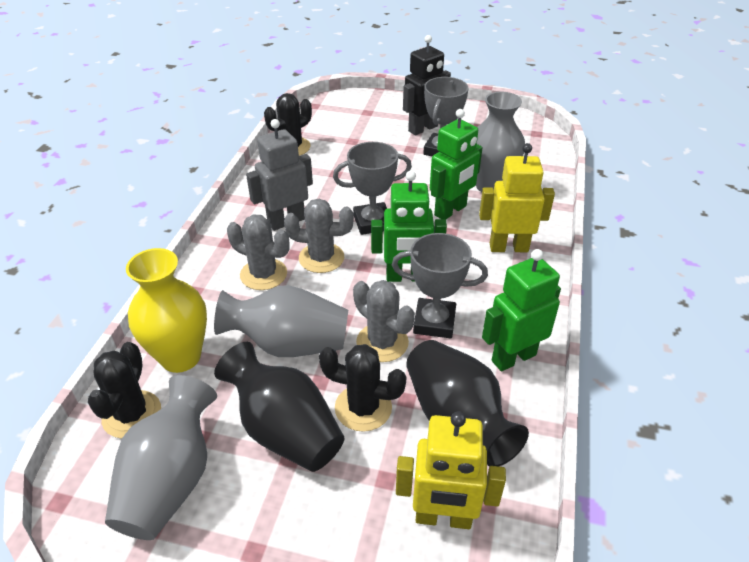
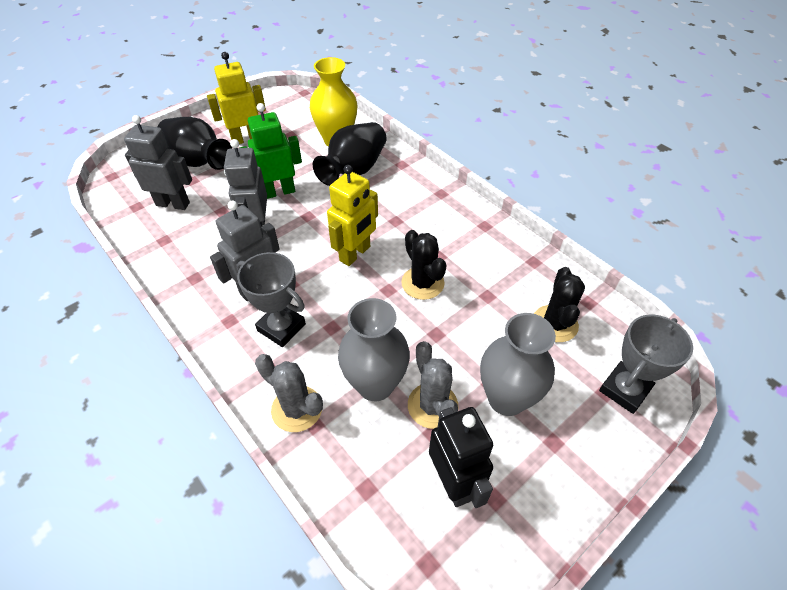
black cactus: [88,342,161,439] [264,93,312,156] [319,344,407,432] = 3 -> [401,230,447,300] [534,267,585,342] = 2
green robot: [371,171,447,282] [430,109,482,220] [482,249,561,371] = 3 -> [239,103,302,199] = 1
grey cactus: [227,215,290,290] [284,199,354,273] [353,280,415,362] = 3 -> [255,354,323,432] [408,341,459,429] = 2
grey robot: [246,119,313,231] = 1 -> [124,115,192,210] [210,201,280,301] [224,139,267,227] = 3
grey trophy: [333,142,412,235] [392,233,488,339] [423,77,469,156] = 3 -> [237,252,306,347] [599,315,693,414] = 2
grey vase: [105,375,217,540] [214,285,348,357] [476,92,525,192] = 3 -> [338,298,410,401] [480,313,556,416] = 2

